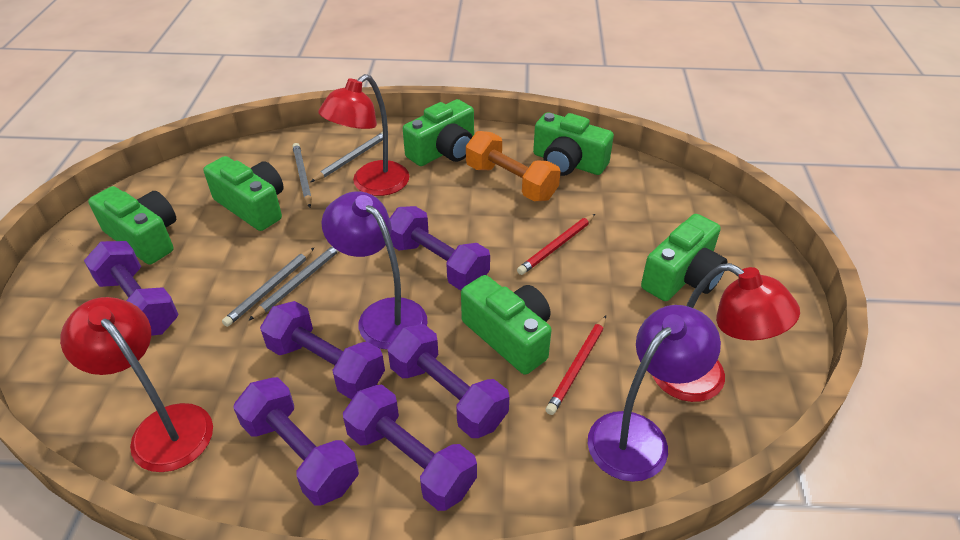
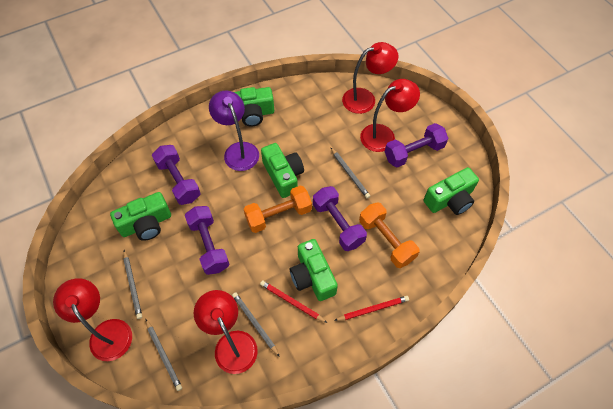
green camera: [88,186,176,265] [203,156,283,231] [403,99,474,166] [461,275,551,375] [533,112,614,176] [641,214,727,301] = 6 -> [110,192,171,241] [234,87,274,127] [261,143,304,198] [290,239,338,301] [424,167,479,215] = 5
orange dumbbell: [466,131,560,201] = 1 -> [244,186,312,233] [359,202,420,268] = 2
purple dumbbell: [84,241,179,336] [233,377,359,506] [260,301,385,400] [343,385,477,511] [387,324,509,438] [390,206,490,290] = 6 -> [152,145,201,205] [185,206,229,275] [313,186,367,251] [385,123,448,168] = 4
purple lamp: [321,191,428,350] [588,305,721,482] = 2 -> [209,91,259,171] = 1
red lamp: [60,297,213,472] [318,74,409,196] [653,263,800,402] = 3 -> [53,278,132,361] [194,290,258,374] [342,42,399,114] [360,79,420,152] = 4

